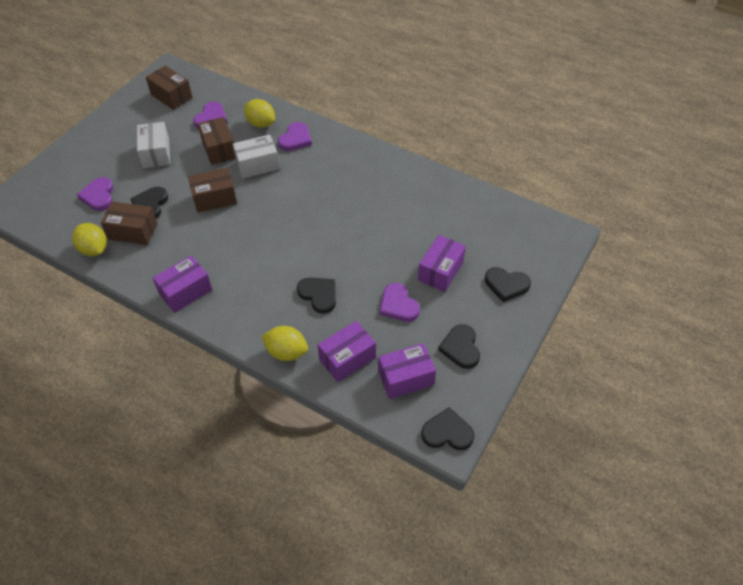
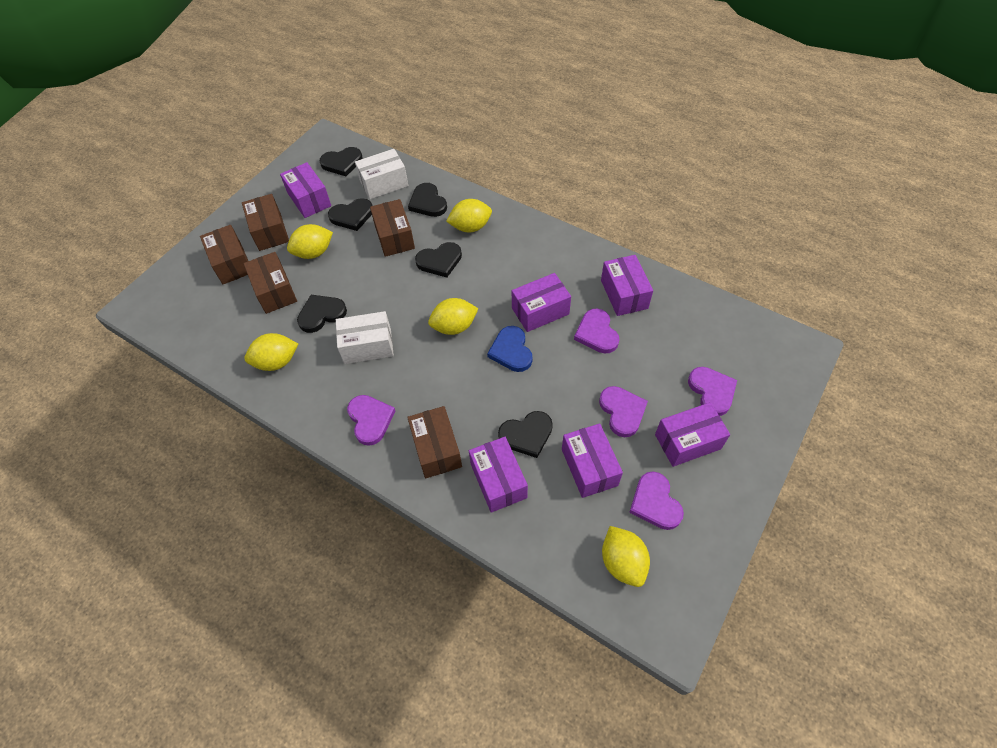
black heart: [130,187,168,219] [297,277,336,314] [421,407,475,450] [438,324,480,369] [485,267,531,302] = 5 -> [297,295,347,333] [320,147,362,176] [328,198,372,231] [408,183,447,217] [415,242,462,278] [498,411,553,458] = 6
blue heart: none = 0 -> [487,326,532,372] = 1
brown box: [101,201,157,245] [146,66,192,110] [188,168,237,212] [198,117,235,165] = 4 -> [200,225,248,284] [242,194,289,251] [244,252,297,314] [370,199,415,257] [407,406,462,478] = 5
purple box: [153,256,212,313] [318,321,376,382] [378,343,436,399] [418,235,466,292] = 4 -> [280,162,331,218] [469,437,528,513] [512,273,571,332] [562,423,623,498] [601,255,653,316] [655,402,730,467] = 6
purple heart: [77,177,113,211] [193,102,227,129] [278,122,312,151] [379,283,420,322] = 4 -> [347,395,395,446] [574,308,620,354] [599,386,648,437] [629,472,684,530] [688,367,737,416] = 5
yellow lemon: [72,223,107,256] [244,99,275,128] [261,326,308,361] = 3 -> [244,333,298,371] [287,224,333,259] [428,298,479,335] [446,199,492,232] [602,526,650,587] = 5

